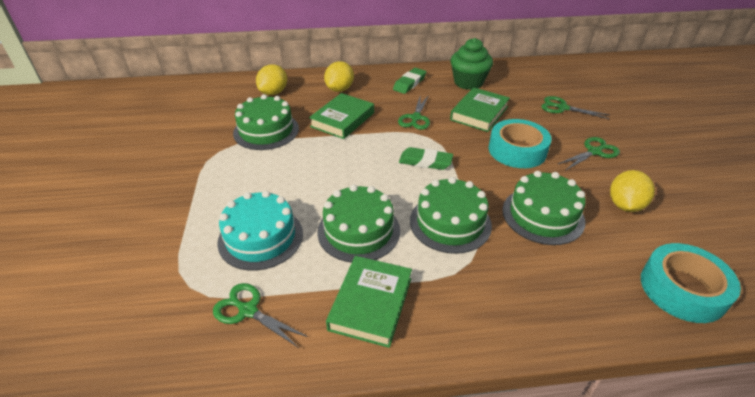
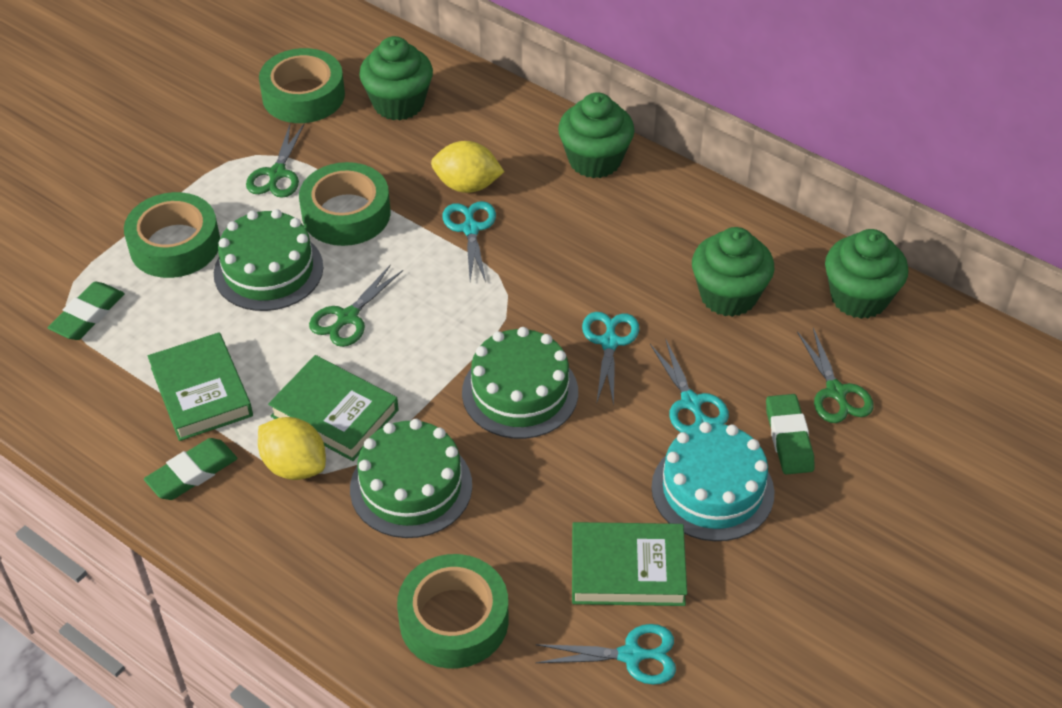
green cake: [233,94,299,150] [317,185,400,262] [410,177,492,254] [502,171,586,245] = 4 -> [214,209,323,311] [350,419,472,538] [462,327,578,439] = 3
green cupcake: [451,38,493,90] = 1 -> [359,36,433,121] [558,92,635,178] [692,227,774,317] [825,229,908,319] = 4
green eraser: [393,68,426,94] [399,147,453,170] = 2 -> [48,282,124,340] [144,438,237,500] [766,394,815,475] = 3
green scissors: [213,283,308,348] [398,95,430,130] [541,96,609,119] [558,137,620,171] = 4 -> [246,124,304,198] [309,264,403,347] [797,328,874,423] = 3
green tape: none = 0 -> [124,192,220,278] [259,48,345,123] [299,162,391,246] [397,554,509,669] = 4
turquoise scissors: none = 0 -> [442,201,496,282] [536,624,676,685] [582,312,639,406] [650,338,729,432] = 4
turquoise tape: [488,119,552,168] [641,243,741,323] = 2 -> none = 0
yellow lemon: [256,64,287,95] [324,61,354,92] [610,170,655,212] = 3 -> [258,417,326,480] [431,141,504,193] = 2

